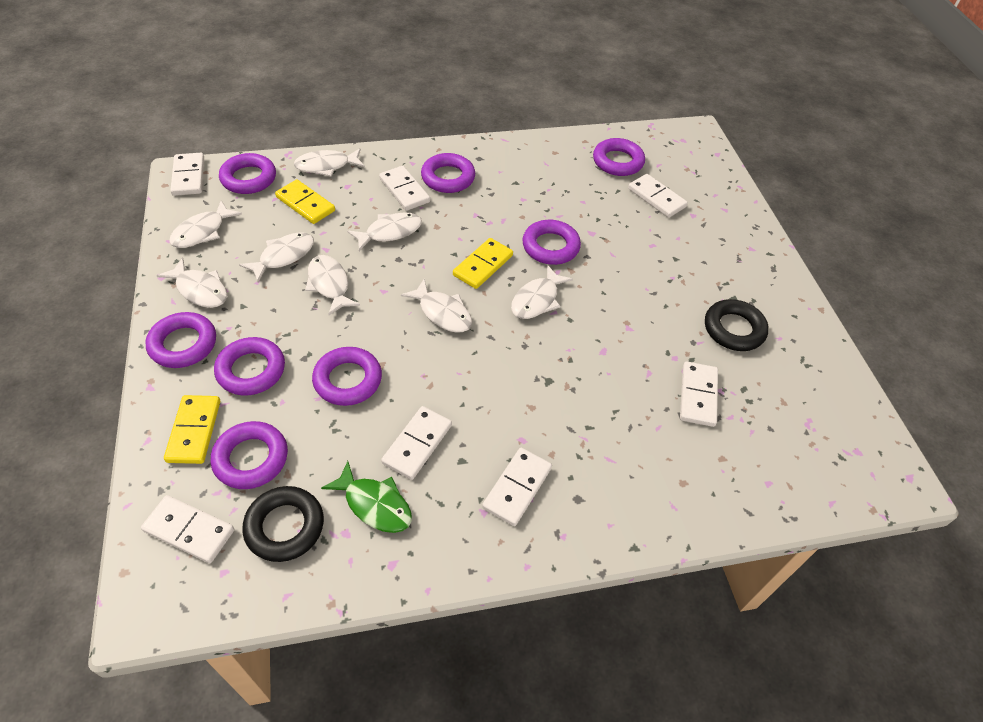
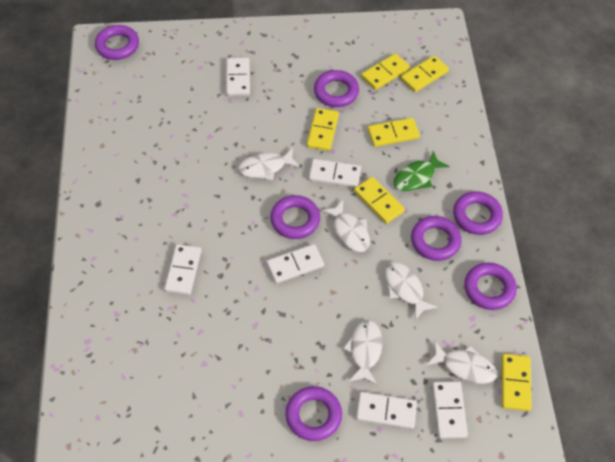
black ring: [242,486,324,562] [705,299,769,351] = 2 -> none = 0
purple ring: [145,312,216,368] [211,421,288,489] [214,337,285,396] [219,153,276,194] [312,347,382,406] [421,153,475,193] [522,220,581,265] [593,138,645,176] = 8 -> [95,25,139,60] [270,195,320,239] [285,386,342,441] [314,70,359,107] [411,216,462,261] [453,191,503,235] [464,263,517,310] = 7
white domino: [141,495,234,563] [170,153,204,196] [379,166,430,211] [381,406,452,480] [482,448,552,526] [628,174,688,218] [680,361,718,427] = 7 -> [164,244,202,295] [226,57,250,96] [266,244,324,283] [309,159,361,187] [356,392,417,429] [432,381,468,439] = 6
white fish: [157,258,228,308] [169,201,242,248] [239,232,314,282] [294,148,365,176] [305,255,360,316] [347,212,422,251] [401,279,472,333] [511,265,573,319] = 8 -> [238,148,300,180] [321,200,370,252] [343,320,382,385] [385,262,438,320] [426,341,497,384] = 5
yellow domino: [164,395,220,464] [275,180,335,224] [453,238,513,289] = 3 -> [307,108,339,151] [354,177,405,224] [361,53,410,90] [368,118,420,147] [401,56,449,92] [501,354,532,411] = 6

